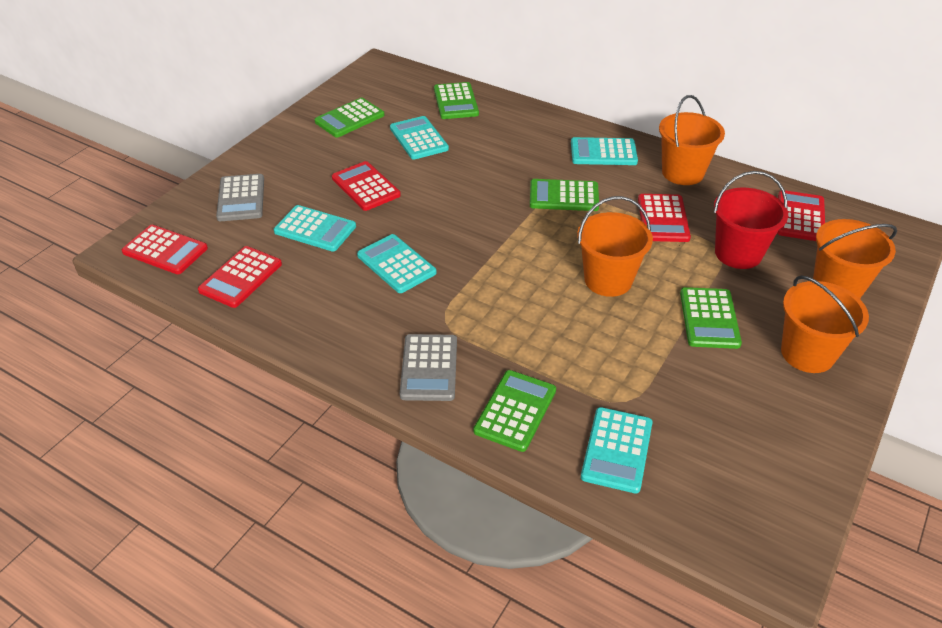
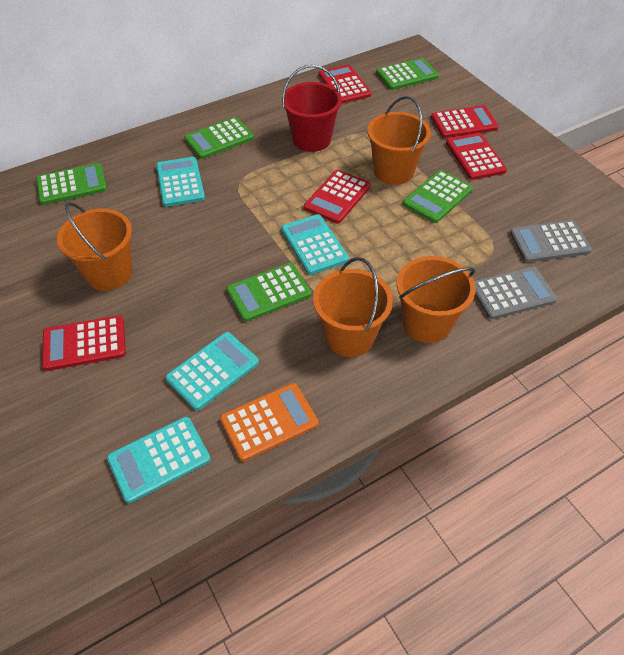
orange calculator: none = 0 -> [220,383,319,461] = 1
turquoise calculator: [274,205,356,252] [357,234,437,293] [390,116,449,159] [571,137,638,165] [581,407,653,494] = 5 -> [107,417,211,503] [156,157,205,207] [165,332,259,411] [281,214,349,275] = 4

